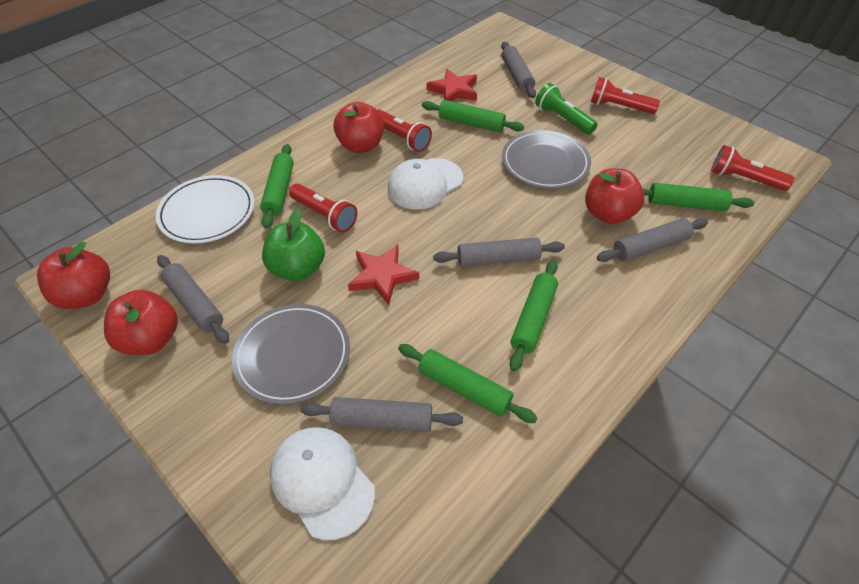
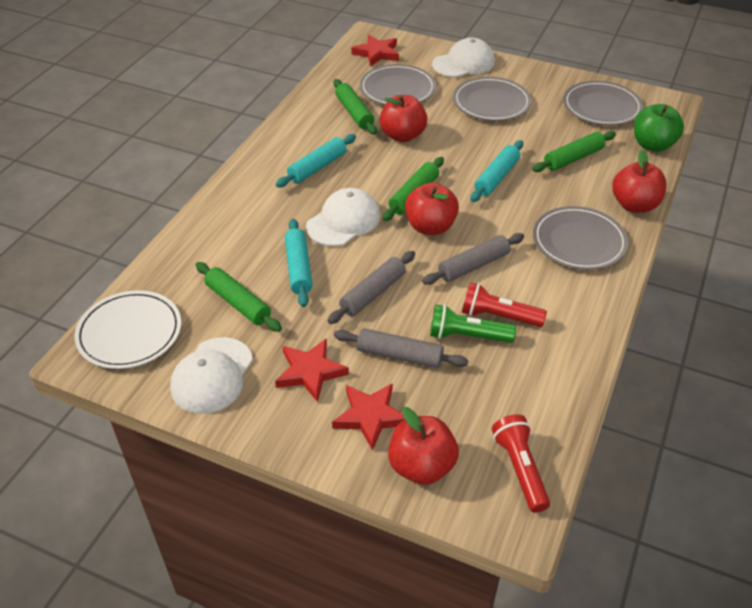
green rolling pin: [260,144,294,229] [398,344,537,423] [422,100,524,132] [509,260,558,372] [642,183,754,211] = 5 -> [196,262,282,332] [333,79,377,135] [383,157,444,221] [532,131,616,172] = 4
grey plate: [232,304,350,405] [502,130,591,189] = 2 -> [360,64,436,105] [453,77,531,121] [533,206,628,270] [563,81,643,126] = 4
grey rolling pin: [157,255,229,344] [300,397,463,432] [433,237,565,267] [501,42,536,98] [597,218,708,262] = 5 -> [327,251,415,324] [334,328,468,368] [422,233,524,285] = 3
red flashlight: [289,184,357,233] [378,109,432,152] [591,77,660,114] [711,145,794,191] = 4 -> [462,282,547,327] [492,414,550,513] = 2
red star: [348,245,419,305] [427,69,477,101] = 2 -> [275,339,349,402] [332,383,405,451] [351,35,399,67] = 3
turquoise rolling pin: none = 0 -> [276,134,356,187] [285,219,313,307] [470,140,523,202] = 3
white cap: [270,427,375,540] [388,158,463,209] = 2 -> [170,337,253,414] [306,188,380,246] [432,38,495,78] = 3

